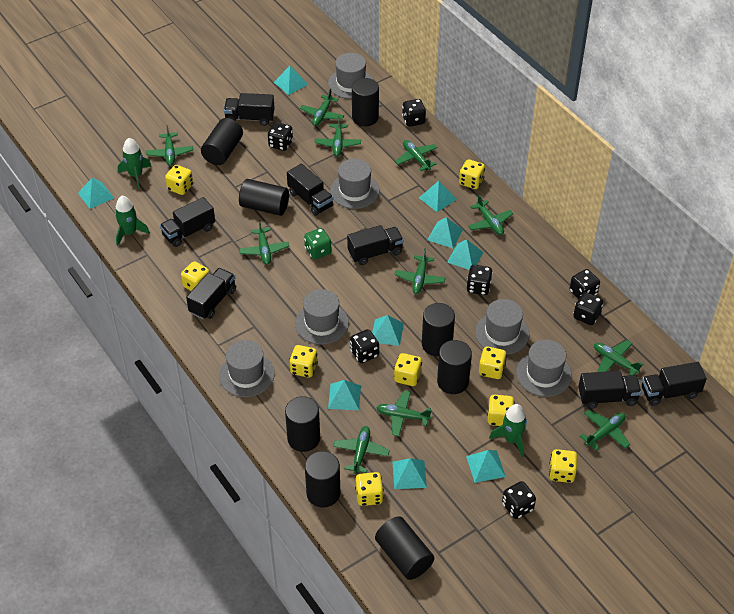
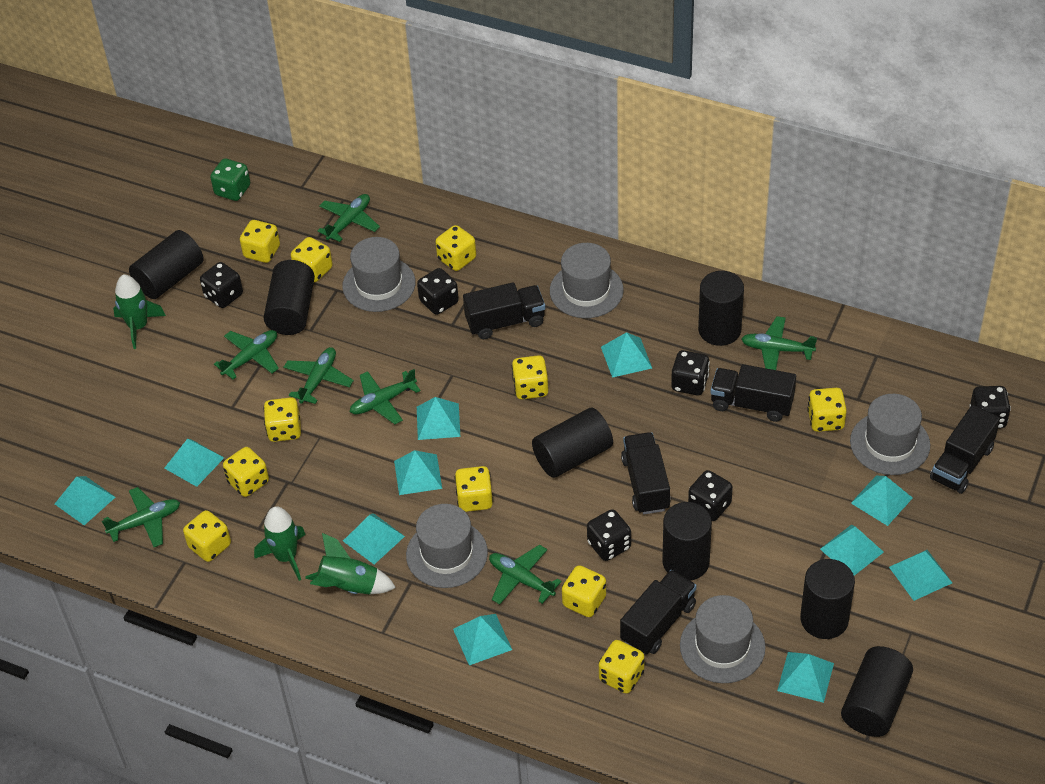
black cylinder: [201,118,243,165] [239,179,289,216] [285,396,320,452] [305,451,340,507] [352,78,379,126] [375,516,434,580] [422,303,455,356] [437,340,472,394] = 8 -> [129,230,204,299] [264,260,315,335] [532,408,613,478] [663,502,712,581] [698,271,744,346] [800,559,855,639] [841,646,913,737] = 7
black dice: [268,122,293,151] [350,329,379,363] [402,99,426,127] [467,265,493,295] [502,481,536,519] [569,269,600,299] [573,292,603,325] = 7 -> [200,262,243,308] [417,268,459,315] [587,509,631,561] [671,350,710,395] [688,470,733,521] [969,386,1011,429] = 6
black truck: [160,197,215,247] [186,268,236,319] [224,93,275,126] [287,163,333,216] [347,225,404,265] [578,371,641,409] [642,362,707,406] = 7 -> [463,282,545,339] [620,570,697,655] [621,432,671,514] [710,364,796,422] [930,405,1000,494] = 5
green plane: [146,125,193,166] [239,220,289,265] [300,88,344,126] [315,116,361,156] [333,426,390,474] [376,390,432,436] [394,248,446,294] [395,140,437,171] [468,195,513,235] [580,410,630,451] [594,340,644,375] = 11 -> [102,487,180,547] [214,330,279,380] [283,347,354,404] [318,194,380,242] [350,369,421,424] [489,545,562,605] [741,316,817,370] = 7
grey hat: [219,340,275,397] [295,289,349,345] [328,53,373,99] [330,159,379,209] [475,299,530,355] [516,340,572,397] = 6 -> [342,237,416,312] [406,504,488,588] [550,243,624,318] [680,595,766,683] [850,394,930,475] = 5
turquoise pyramid: [78,178,114,209] [274,66,309,95] [328,380,361,410] [372,315,404,346] [392,458,427,489] [419,181,457,212] [427,217,463,248] [447,240,484,270] [466,450,506,483] = 9 -> [55,476,115,525] [164,439,224,487] [343,513,405,564] [394,450,442,495] [417,397,460,440] [453,614,512,665] [601,332,652,378] [777,652,834,703] [820,525,884,576] [851,476,912,526] [889,550,952,601] = 11
yellow dice: [165,165,193,195] [181,261,210,291] [289,345,318,378] [355,472,384,506] [394,353,422,386] [459,159,485,189] [479,347,507,379] [488,395,515,426] [549,449,577,483] = 9 -> [183,510,231,562] [223,447,269,497] [240,220,280,263] [263,397,301,442] [291,237,333,282] [435,225,476,271] [455,466,493,512] [512,355,548,399] [562,565,606,617] [599,640,645,694] [807,388,847,432] = 11

